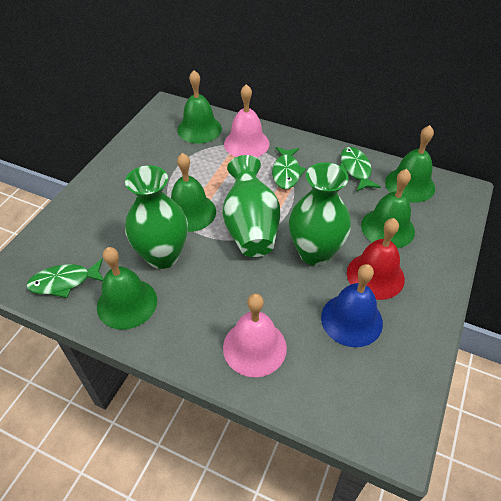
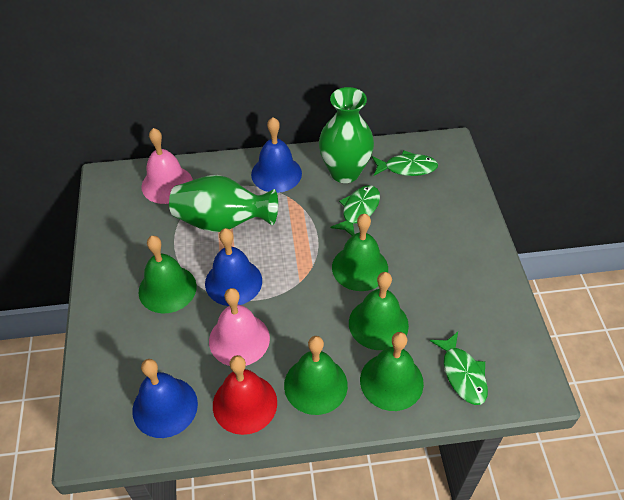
blue bell: [321,264,383,347] = 1 -> [132,359,198,438] [205,228,262,306] [251,117,302,193] = 3
green vase: [125,165,188,269] [223,155,280,257] [289,162,351,266] = 3 -> [169,175,278,233] [319,87,374,183] = 2

